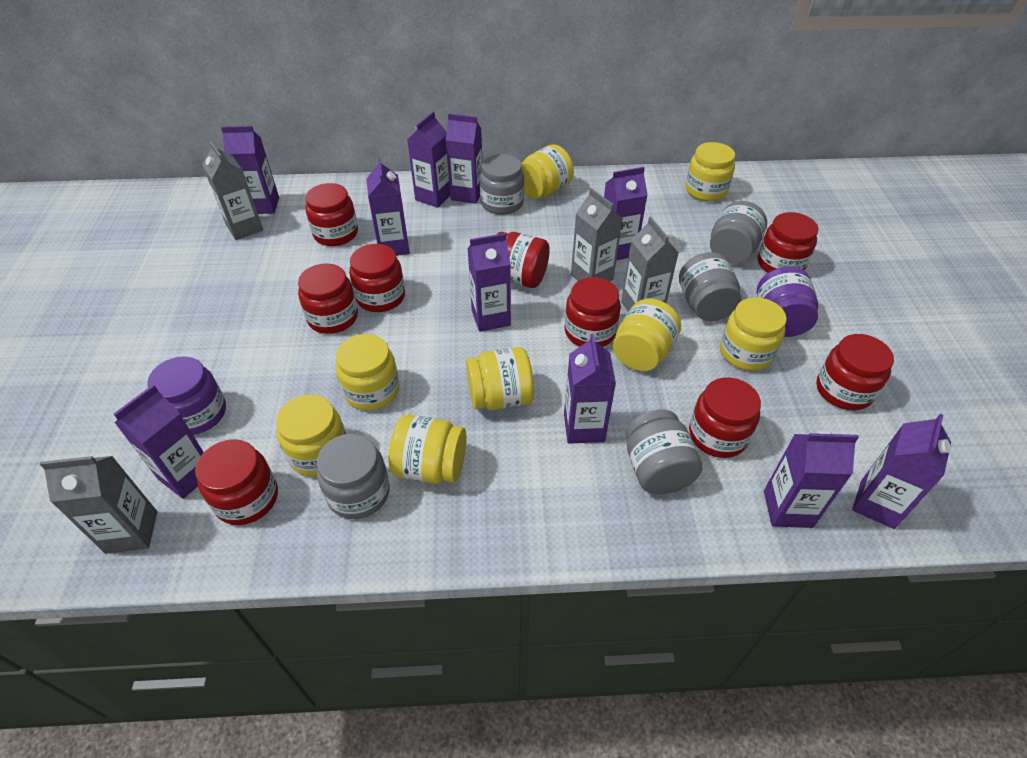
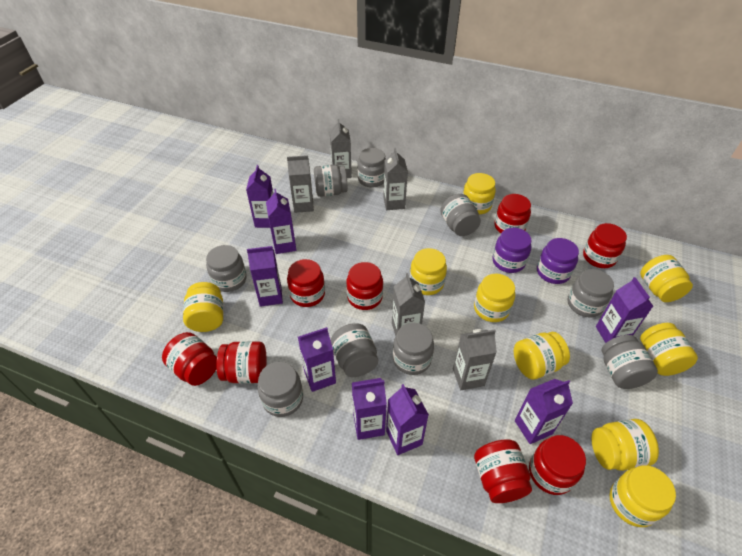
grey carton: [39,456,157,554] [202,141,263,240] [571,188,623,281] [621,217,678,311] = 4 -> [287,155,314,213] [330,119,352,178] [383,148,408,210] [392,273,425,336] [453,329,497,390] = 5
grey jar: [317,434,390,519] [480,154,524,215] [625,410,703,494] [679,252,741,321] [710,201,767,264] = 5 -> [206,245,247,292] [257,362,303,417] [314,165,347,197] [331,323,378,377] [357,148,386,188] [393,323,434,375] [440,194,481,236] [568,269,614,318] [602,335,658,389] = 9
purple carton: [114,385,204,499] [221,126,279,214] [366,158,410,256] [407,112,450,208] [445,113,483,204] [467,233,511,332] [564,334,616,444] [604,167,648,260] [764,430,859,528] [852,414,951,529] = 10 -> [246,165,273,228] [247,246,283,307] [266,189,296,254] [298,327,336,392] [352,378,387,440] [386,384,429,455] [515,379,573,444] [596,277,653,343] = 8
red jar: [195,439,278,525] [298,263,358,334] [305,183,358,246] [349,244,405,312] [496,232,550,288] [565,277,621,347] [689,377,761,458] [758,212,818,273] [816,334,894,411] = 9 -> [162,332,217,386] [216,341,267,383] [287,259,325,307] [347,262,383,310] [474,439,532,503] [494,194,531,233] [529,435,586,495] [583,223,627,268] = 8
yellow jar: [276,395,346,477] [336,334,399,411] [389,414,467,484] [466,347,534,410] [521,144,574,199] [613,299,681,371] [685,142,735,202] [720,297,787,371] = 8 -> [183,282,223,332] [410,248,447,295] [463,173,496,214] [474,274,515,322] [514,332,570,380] [591,419,659,471] [610,465,676,527] [640,255,693,302] [640,323,698,376] = 9

